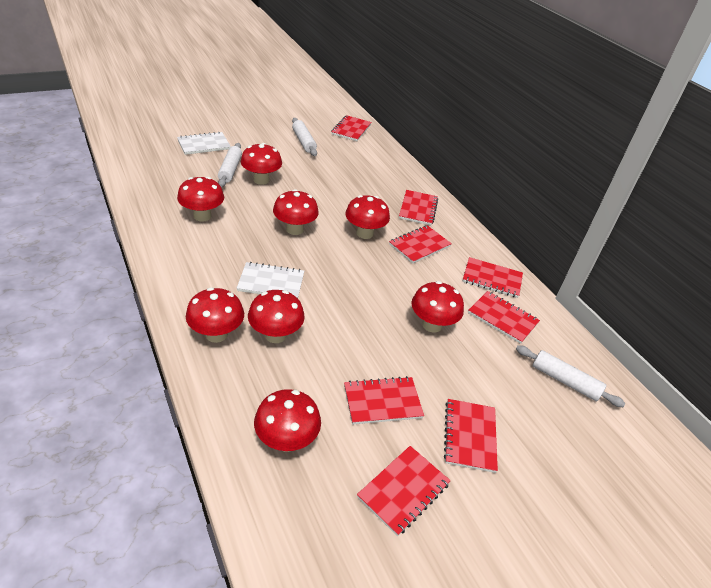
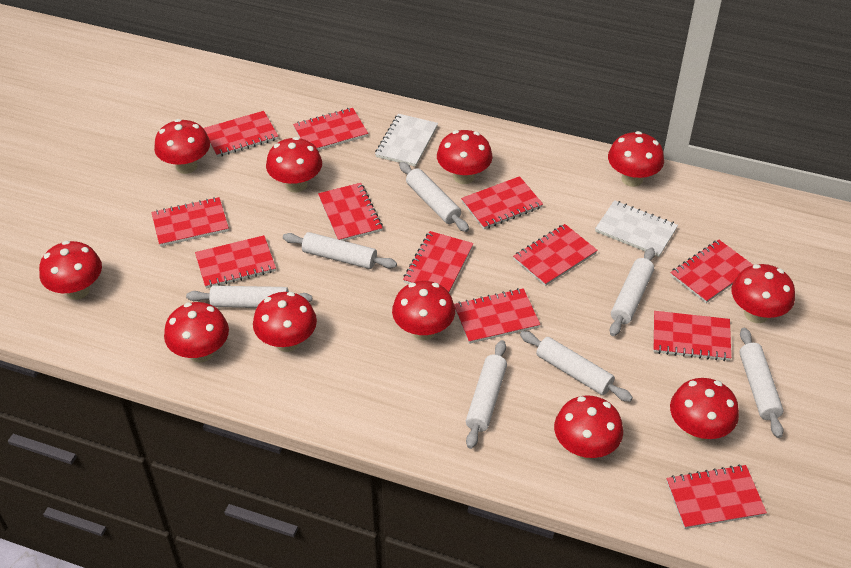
red mushroom: [177,177,224,222] [186,287,244,343] [241,143,282,185] [248,290,305,343] [254,389,321,452] [273,189,319,235] [345,195,390,239] [411,281,464,333] = 8 -> [39,241,102,300] [154,119,210,174] [164,302,229,363] [253,292,317,352] [266,137,322,193] [392,281,455,340] [437,130,493,184] [554,395,623,459] [608,131,664,187] [670,378,739,441] [731,264,795,323] = 11
red notebook: [331,115,372,141] [344,376,424,424] [357,446,451,536] [389,225,452,264] [399,190,438,225] [444,399,498,473] [462,257,523,298] [468,291,540,344] = 8 -> [151,197,229,247] [195,235,276,288] [203,111,278,157] [293,108,368,150] [318,183,383,241] [403,231,474,293] [454,288,540,344] [461,176,543,229] [513,224,598,286] [653,311,731,361] [666,464,767,529] [670,240,753,303] = 12
white rolling pin: [218,143,242,187] [292,118,317,156] [516,345,625,407] = 3 -> [186,286,312,308] [283,232,397,269] [399,162,469,232] [466,340,507,449] [520,331,633,402] [610,247,655,336] [739,328,784,438] = 7

